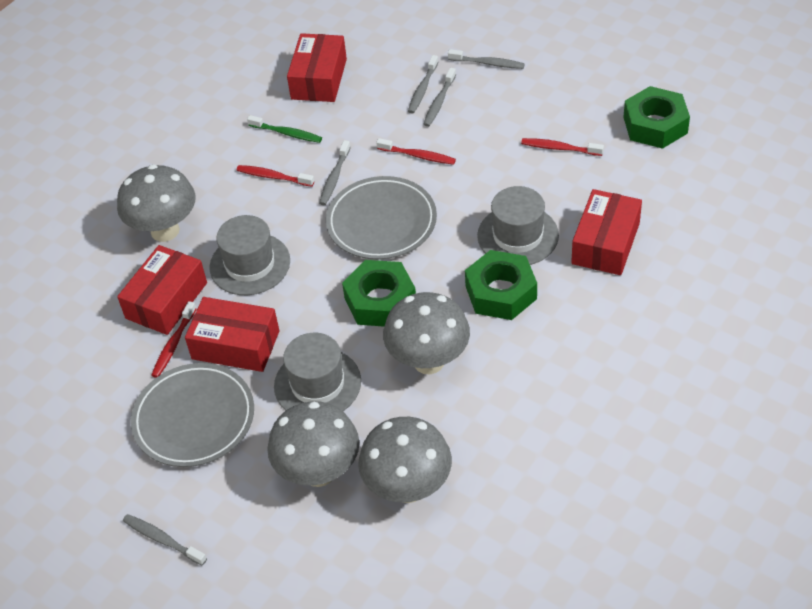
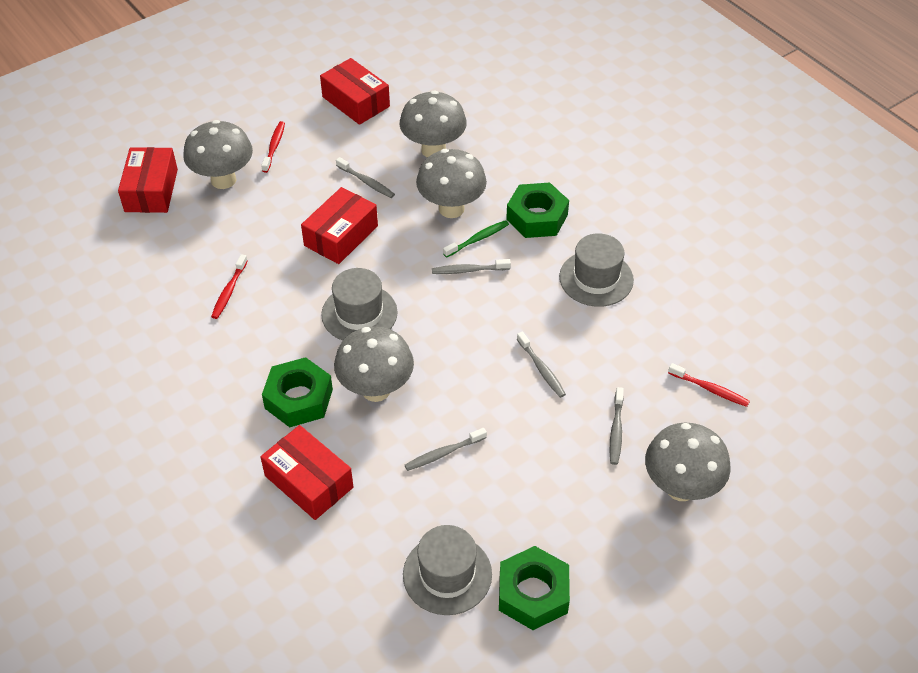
grey mushroom: [117,164,195,242] [267,401,359,487] [358,417,452,503] [383,292,470,374] = 4 -> [183,120,253,189] [334,326,414,402] [400,90,467,158] [416,149,487,218] [645,422,731,501] = 5
grey plate: [131,363,254,467] [326,176,437,259] = 2 -> none = 0
red toothbrush: [151,301,197,378] [237,165,314,187] [376,138,456,165] [521,138,604,156] = 4 -> [211,254,248,319] [261,121,285,173] [668,363,750,407] = 3

